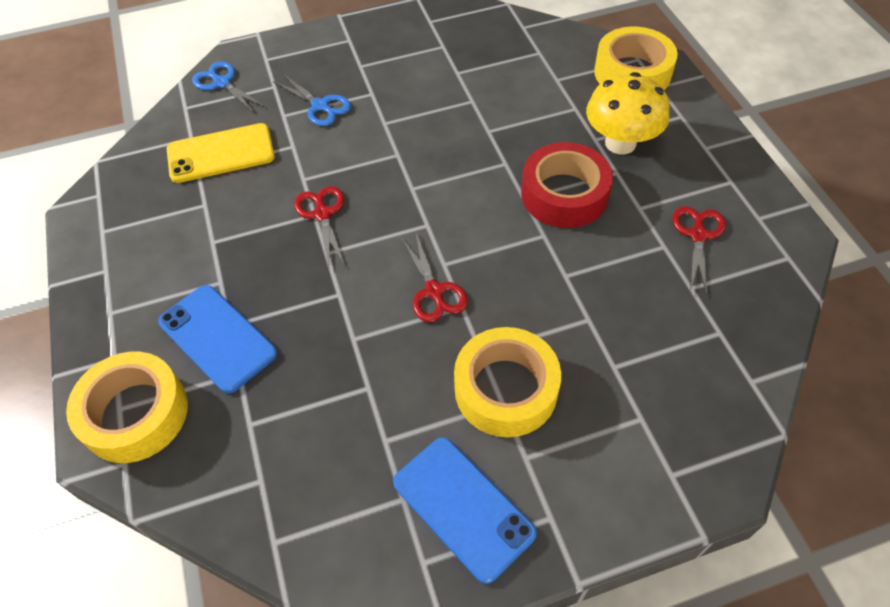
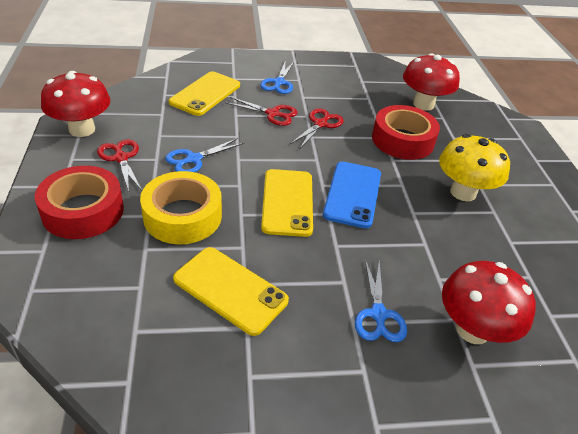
blue phone: [158,285,277,393] [393,437,537,584] = 2 -> [323,162,381,228] = 1
blue scissors: [192,61,265,113] [273,74,351,126] = 2 -> [165,138,244,172] [260,62,294,94] [355,259,407,342] = 3
red mushroom: none = 0 -> [41,71,110,137] [403,53,460,111] [442,261,536,344] = 3
red tape: [521,142,613,228] = 1 -> [35,166,124,239] [372,105,440,160] = 2
yellow phone: [167,123,275,183] = 1 -> [169,71,240,116] [173,247,289,336] [261,169,313,237] = 3
yellow tape: [66,352,188,463] [454,327,561,437] [594,27,678,90] = 3 -> [140,171,222,244] = 1

